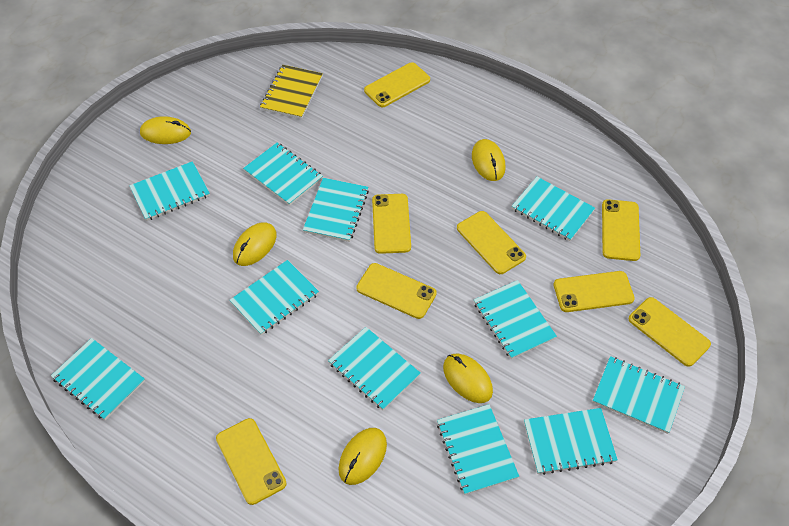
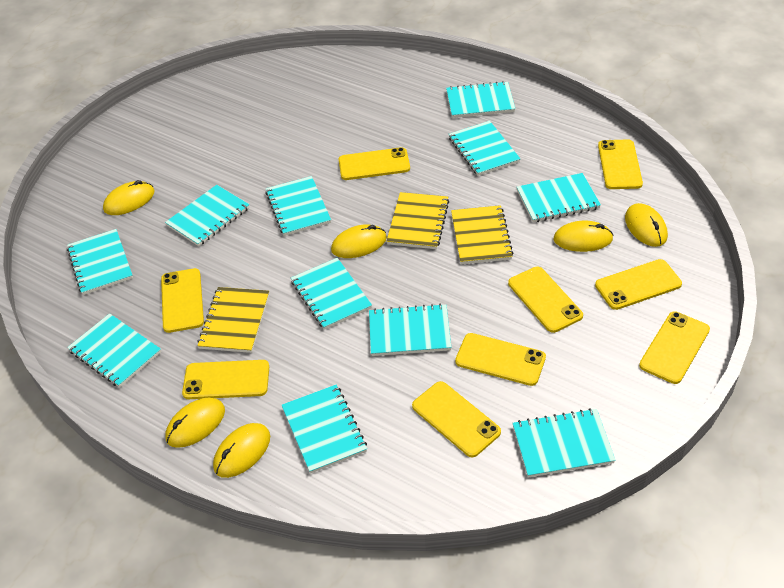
yellow mouse: [140,116,191,144] [233,222,277,266] [338,428,387,485] [443,354,493,403] [472,139,506,181] = 5 -> [103,180,155,215] [165,398,225,448] [213,423,270,478] [331,224,387,258] [553,221,613,252] [625,203,668,247] = 6
yellow notebook: [260,65,323,119] = 1 -> [197,287,269,353] [386,192,449,249] [451,205,513,264] = 3
yellow phone: [216,418,287,505] [356,263,437,319] [364,62,430,107] [372,194,411,254] [457,211,526,274] [554,271,635,312] [602,199,640,261] [629,297,711,367] = 8 -> [161,268,204,333] [182,360,269,399] [339,147,410,180] [412,381,501,457] [455,333,546,386] [508,267,583,333] [595,259,682,310] [598,139,643,189] [639,311,710,384] = 9

